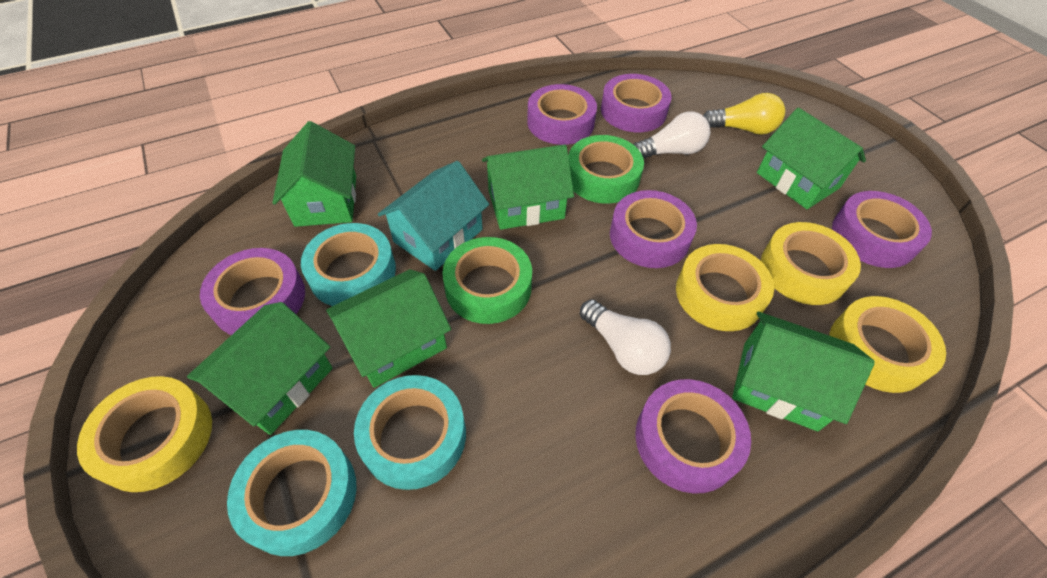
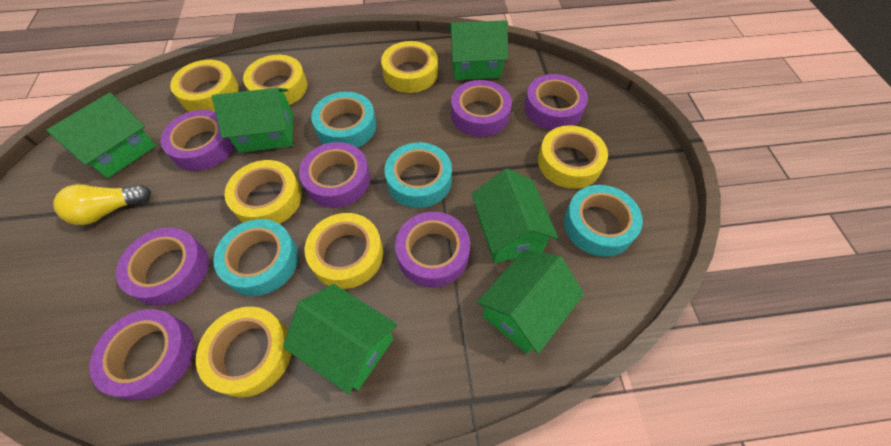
green tape: [442,237,532,324] [568,135,644,204] = 2 -> none = 0
purple tape: [200,248,305,335] [527,84,597,145] [601,74,671,132] [610,190,697,268] [635,379,751,494] [832,191,932,268] = 6 -> [90,309,195,400] [116,228,209,306] [160,110,235,171] [299,142,370,208] [395,212,470,288] [451,80,512,137] [524,74,588,130] = 7
turquoise house: [378,161,489,271] = 1 -> none = 0
turquoise tape: [227,430,356,556] [301,223,396,306] [354,375,466,490] = 3 -> [213,219,298,296] [311,92,376,147] [384,142,452,208] [564,185,643,257] = 4
white light bulb: [580,299,671,375] [633,112,710,159] = 2 -> none = 0
yellow tape: [77,376,212,492] [676,244,774,331] [761,222,861,305] [829,296,946,393] = 4 -> [170,60,239,112] [196,307,291,398] [224,160,302,224] [243,55,307,105] [305,213,383,289] [381,41,438,93] [538,125,608,189] = 7

